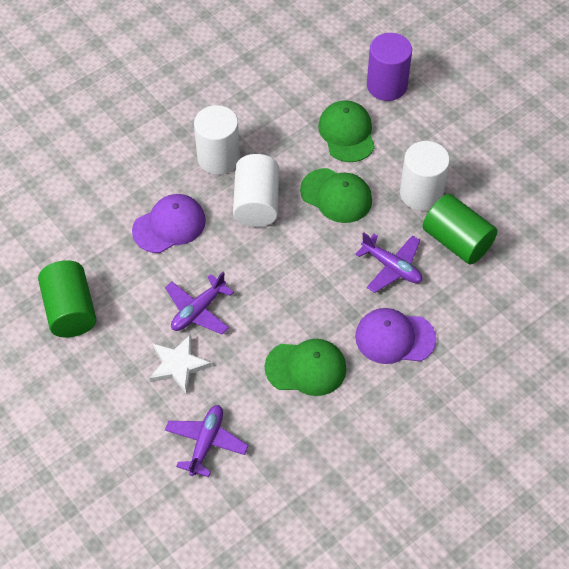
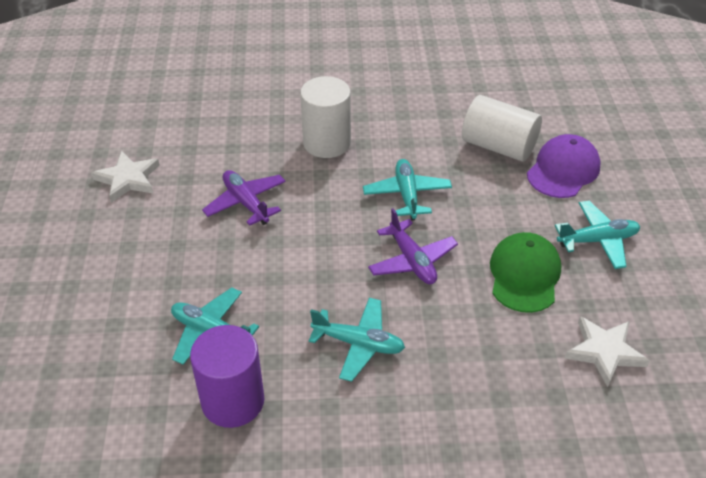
green cap: [265,339,347,396] [300,168,372,223] [318,100,375,162] = 3 -> [490,232,561,313] = 1
green cylinder: [38,260,96,337] [423,194,497,265] = 2 -> none = 0
purple cap: [132,194,206,253] [355,308,436,364] = 2 -> [527,134,601,198] = 1
purple plane: [165,272,234,335] [165,405,248,477] [355,232,422,293] = 3 -> [202,170,286,226] [368,208,458,284] = 2
turquoise plane: none = 0 -> [171,287,259,365] [309,298,405,382] [363,159,452,220] [555,201,640,269] = 4
white cylinder: [194,105,240,175] [233,154,279,227] [400,141,450,211] = 3 -> [300,76,351,158] [462,95,542,161] = 2
white star: [149,334,212,394] = 1 -> [91,151,160,203] [565,316,650,387] = 2

